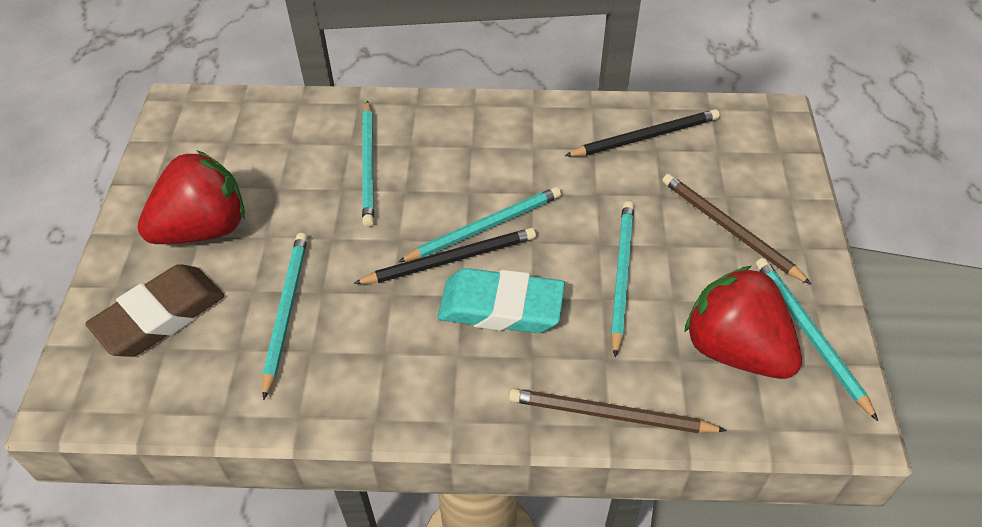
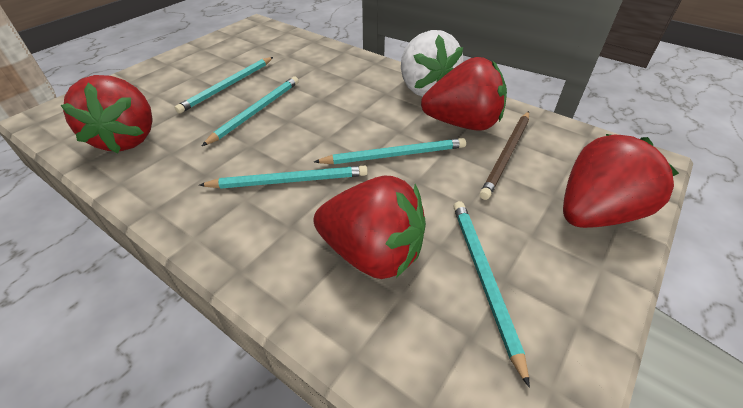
black pencil: [353,228,536,284] [565,109,720,157] = 2 -> none = 0
brown eraser: [85,264,224,357] = 1 -> none = 0
brown pencil: [509,388,727,433] [662,174,811,284] = 2 -> [480,111,529,200] = 1
red strawberry: [137,150,245,244] [684,266,802,379] = 2 -> [61,75,153,153] [313,176,426,279] [421,57,507,131] [563,134,679,228] = 4
turquoise eraser: [438,268,565,333] = 1 -> none = 0
white strawberry: none = 0 -> [401,30,464,97] = 1

